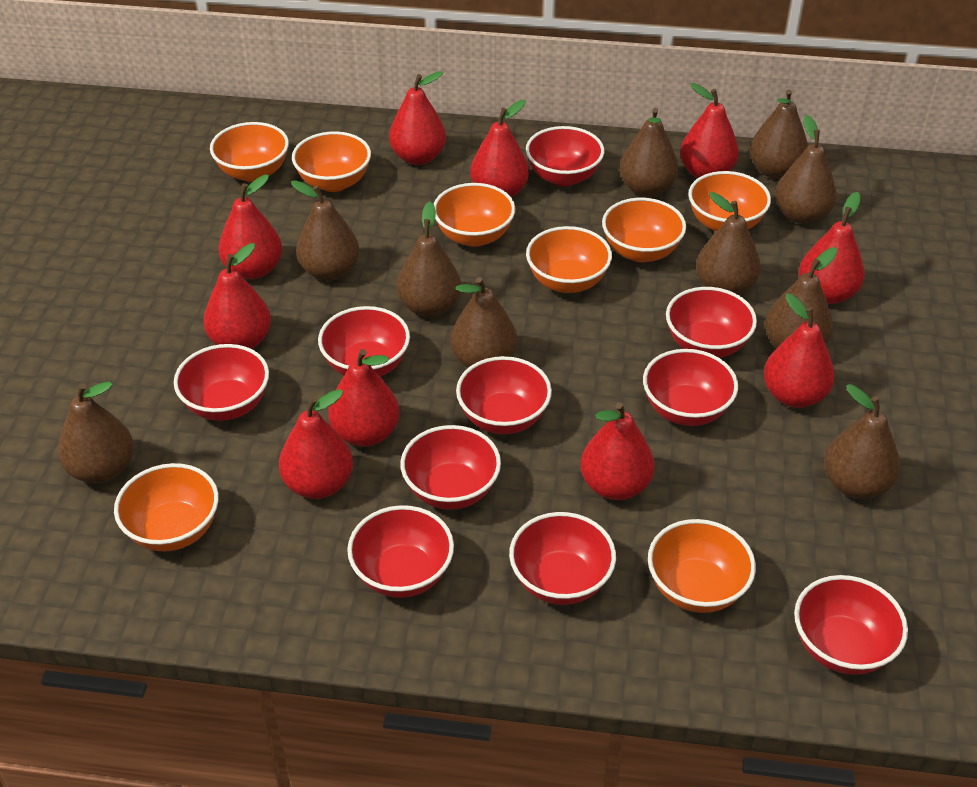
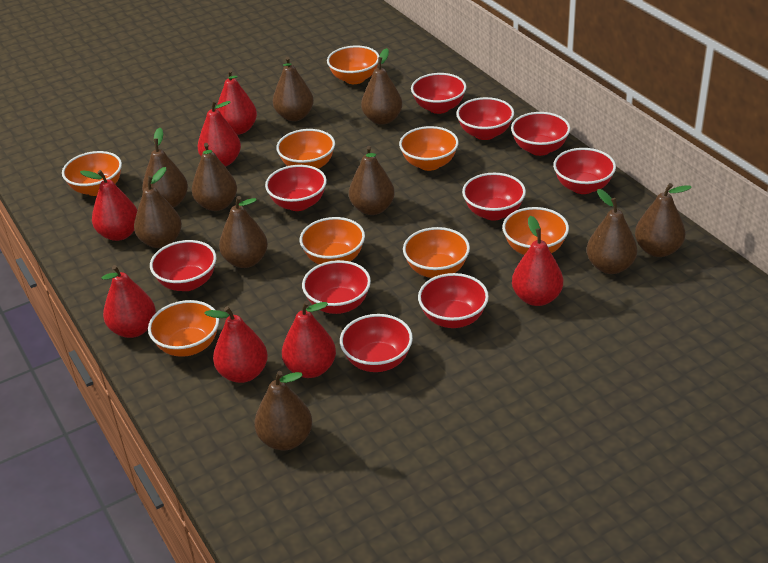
red pear: [203,243,271,349] [218,175,282,279] [279,389,353,499] [328,349,400,447] [389,71,446,165] [470,100,529,198] [580,402,655,500] [680,83,739,178] [764,293,835,408] [799,192,865,304] = 10 -> [80,170,137,241] [101,265,156,338] [197,100,241,167] [204,306,268,383] [216,70,257,135] [282,301,336,378] [512,216,563,306] = 7

